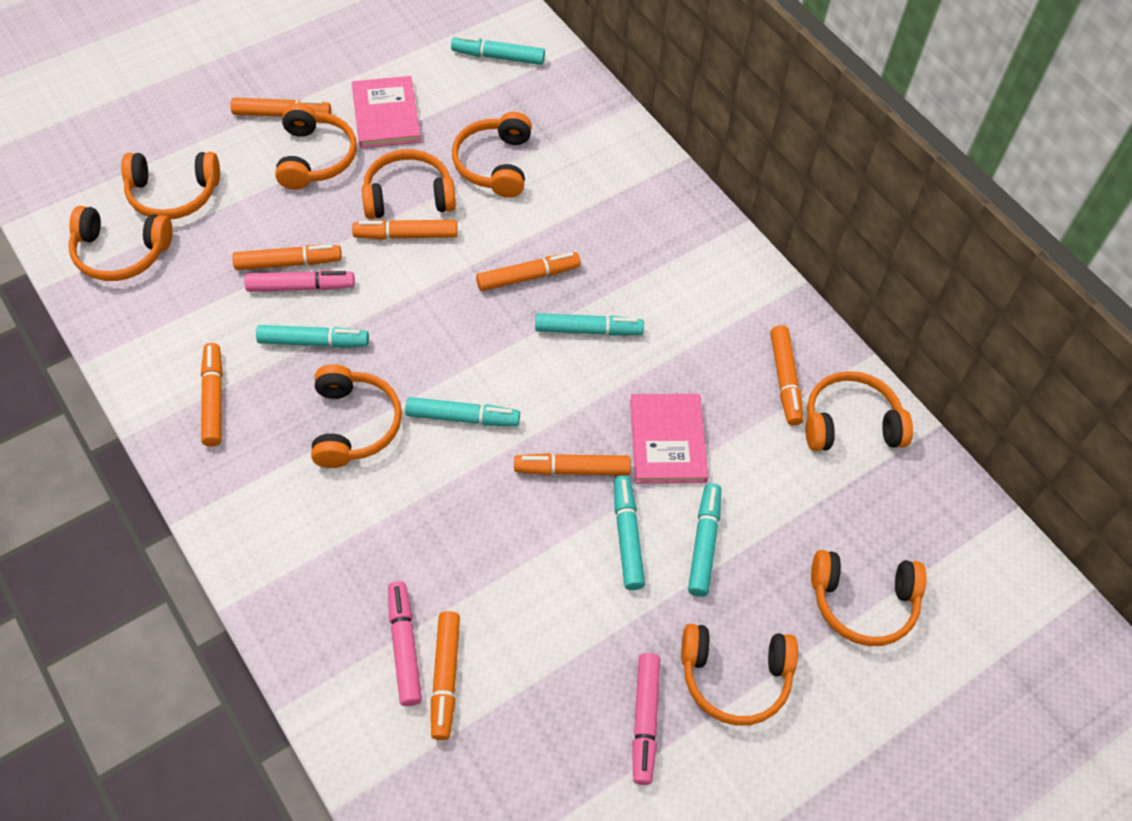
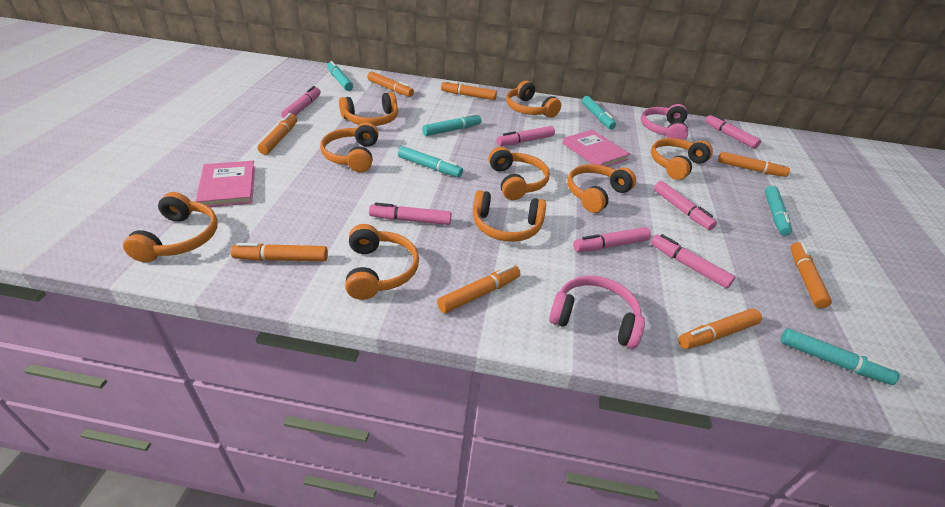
pink headphones: none = 0 -> [549,276,645,349] [641,104,688,140] = 2
pink marker: [244,270,355,292] [388,581,422,706] [632,653,660,785] = 3 -> [281,86,321,119] [369,203,452,225] [497,126,555,146] [573,227,651,252] [651,234,735,288] [654,181,717,230] [705,114,761,149] = 7

